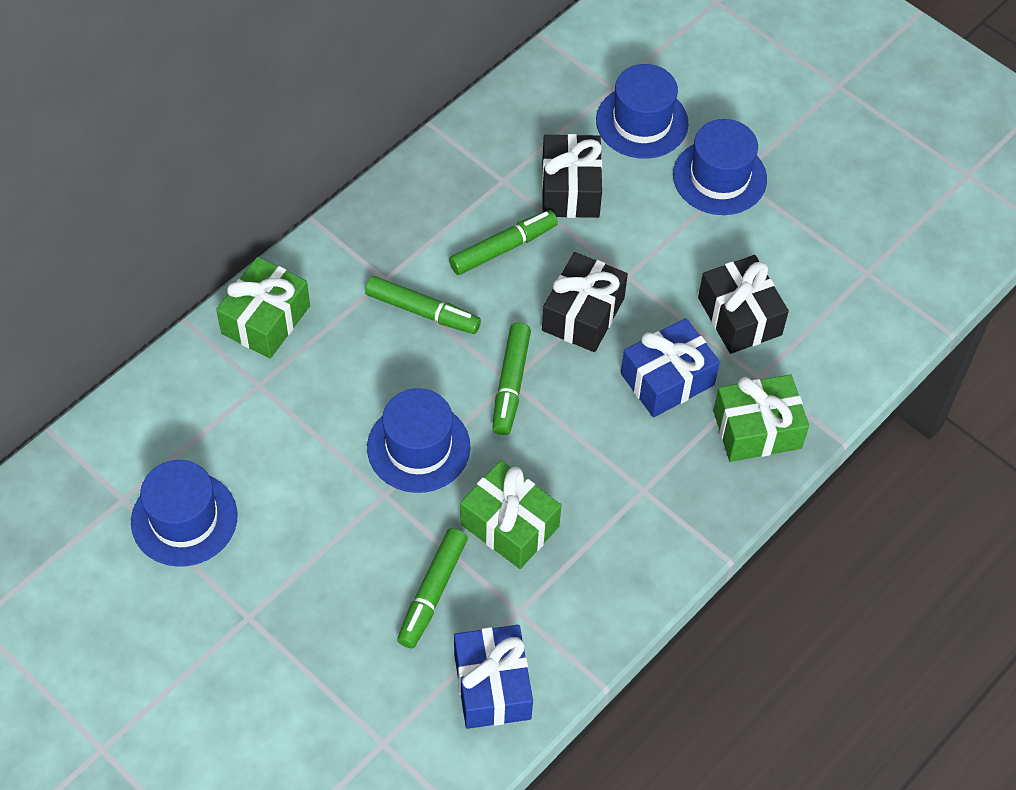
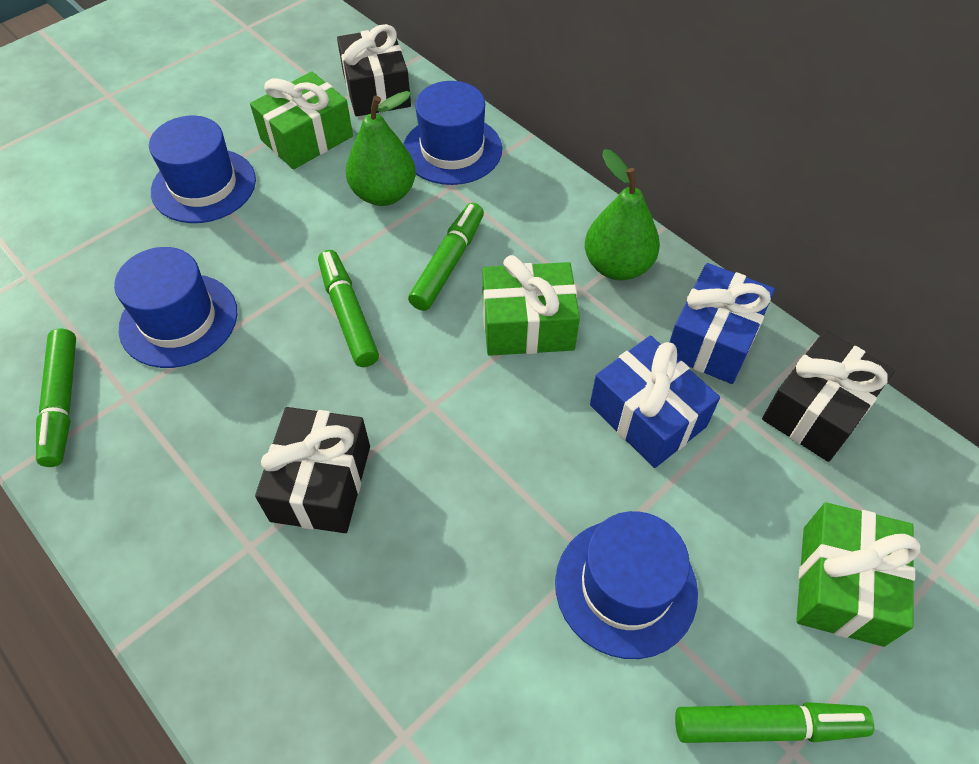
green pear: none = 0 -> [346,91,416,206] [585,149,660,280] = 2

